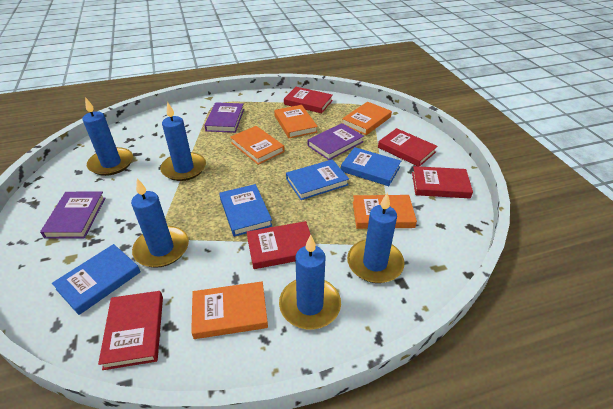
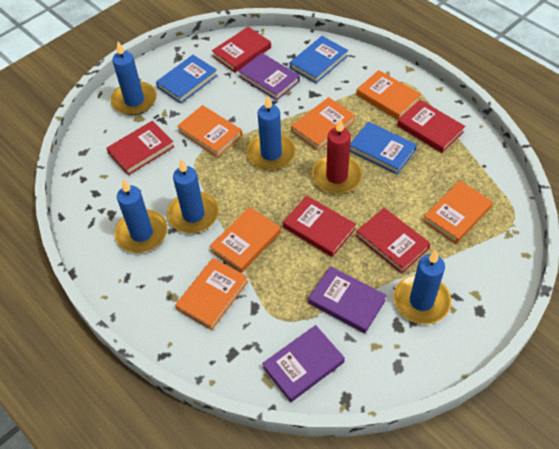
blue book: [52,244,141,315] [219,184,272,237] [286,159,349,200] [341,147,401,186] = 4 -> [156,55,218,104] [290,36,348,83] [350,122,417,175] = 3
orange book: [191,281,268,339] [230,126,285,165] [274,105,318,138] [342,102,392,135] [353,195,417,229] = 5 -> [175,258,248,330] [177,105,243,158] [210,207,281,273] [291,97,355,151] [356,70,421,120] [423,181,493,244] = 6
red candle: none = 0 -> [312,118,362,194] = 1

